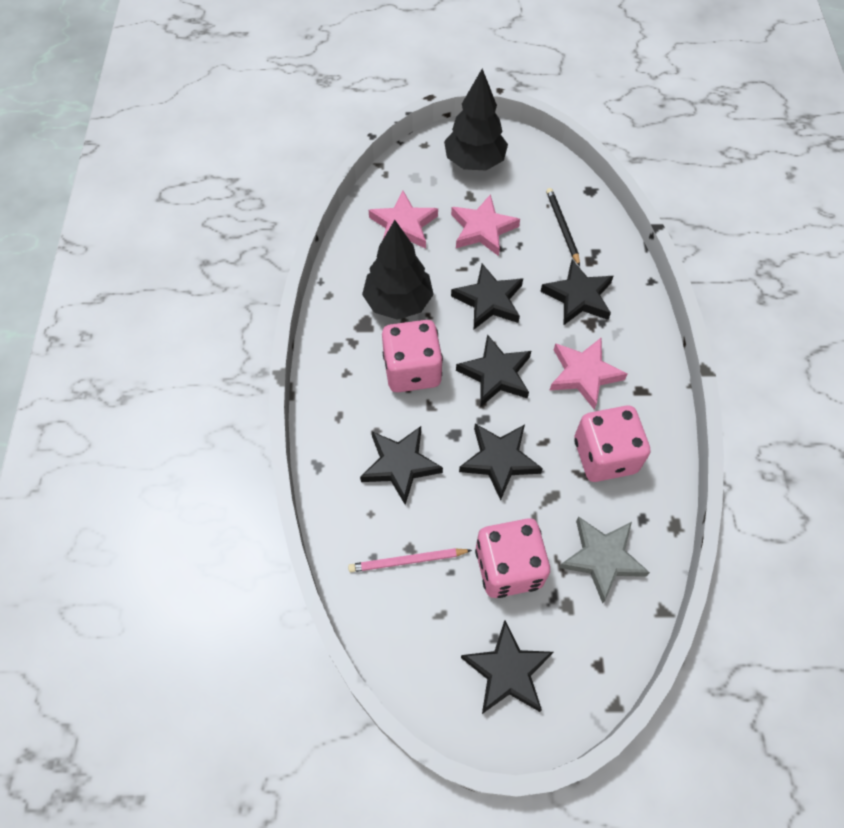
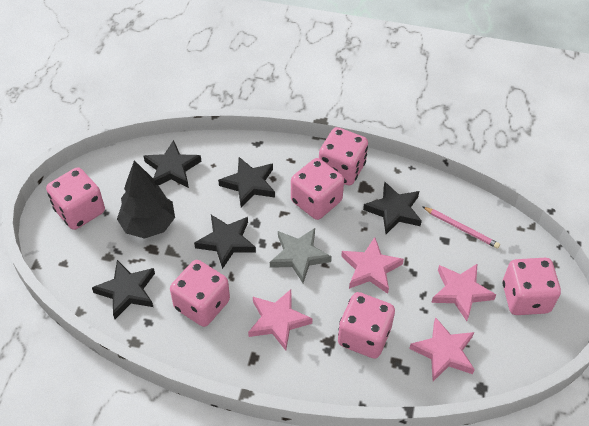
black pencil: [546,188,580,266] = 1 -> none = 0
black star: [360,426,443,505] [451,264,523,329] [456,334,531,406] [459,424,543,501] [461,621,553,714] [540,260,614,325] = 6 -> [92,260,155,319] [144,140,201,188] [194,215,256,269] [218,157,275,208] [363,182,422,234] = 5
black tree: [362,220,434,320] [444,69,508,170] = 2 -> [117,160,175,239] = 1
pink dice: [382,320,443,392] [475,518,550,598] [574,405,650,482] = 3 -> [46,167,105,230] [170,260,230,327] [291,158,344,220] [319,127,368,185] [338,292,395,359] [503,258,561,315] = 6
pink star: [369,191,438,249] [451,194,520,256] [550,337,627,409] = 3 -> [248,289,313,350] [341,237,404,294] [409,317,475,381] [431,263,496,321] = 4

